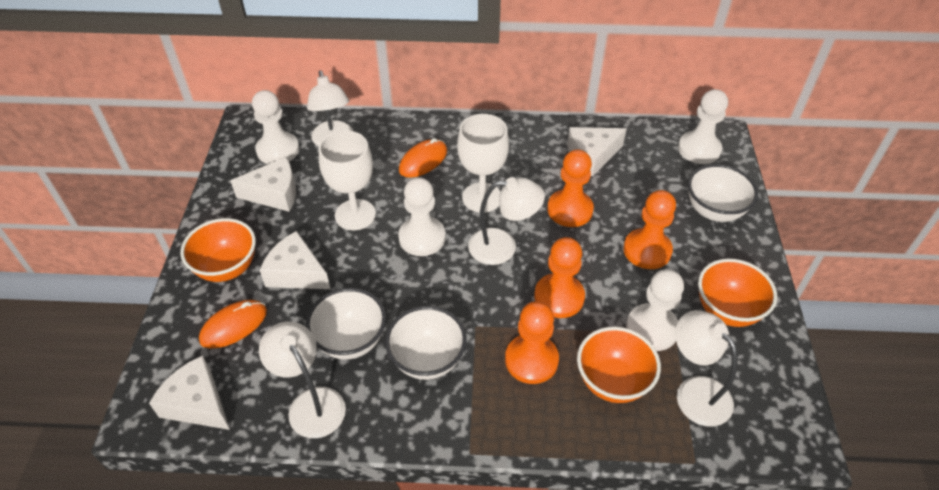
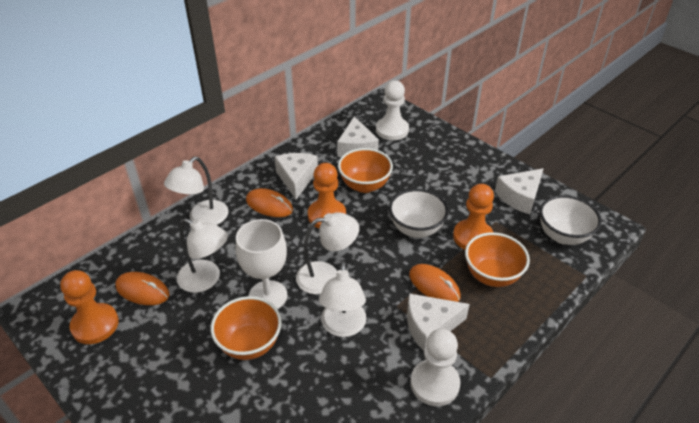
orange mouse: [199,300,267,349] [399,138,447,178] = 2 -> [116,272,170,305] [246,188,293,217] [409,264,461,302] = 3
orange pawn: [505,301,559,384] [534,237,585,318] [547,149,594,227] [623,190,676,269] = 4 -> [60,270,119,344] [308,163,346,229] [453,184,494,250] = 3
white bowl: [306,288,386,360] [385,306,467,380] [688,164,758,222] = 3 -> [389,189,448,238] [540,195,601,245] = 2
white goblet: [319,130,376,230] [457,114,509,213] = 2 -> [236,219,287,309] = 1
white pawn: [252,90,299,164] [398,177,446,256] [626,269,684,351] [678,89,728,164] = 4 -> [376,80,409,140] [410,329,460,406] = 2

